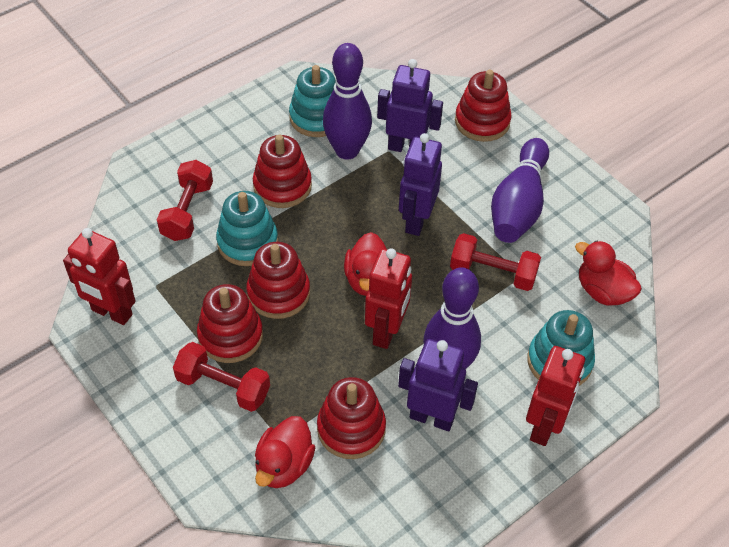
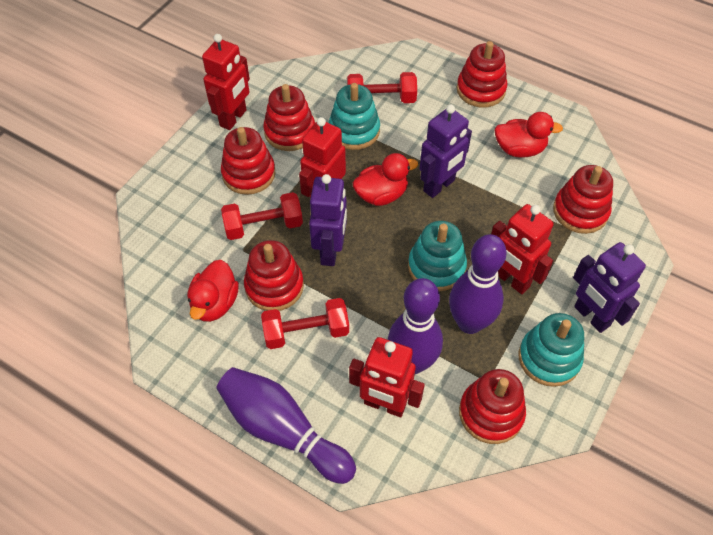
red robot: [63,228,136,325] [365,248,412,349] [526,346,585,446] = 3 -> [202,34,250,130] [299,117,346,199] [349,337,425,417] [491,204,554,294] = 4
red stacking toy: [197,284,263,363] [246,242,310,319] [253,135,312,208] [317,377,386,459] [455,70,512,142] = 5 -> [221,127,275,195] [244,240,304,311] [263,84,315,151] [457,41,507,108] [459,369,526,444] [553,165,613,234] = 6

